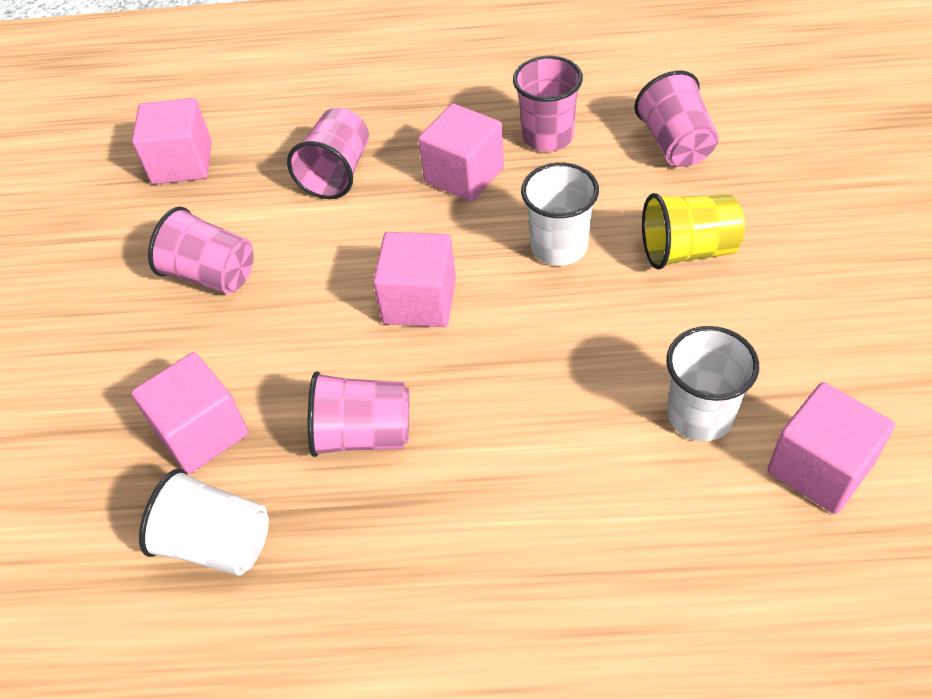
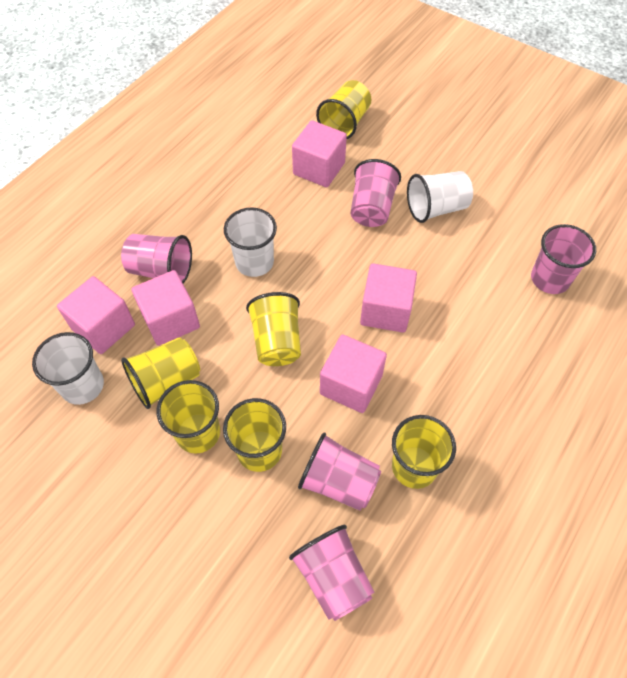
yellow cup: [642,193,745,270] = 1 -> [121,337,200,409] [157,380,220,453] [223,398,286,472] [246,292,301,366] [316,80,371,139] [392,415,456,489] = 6

